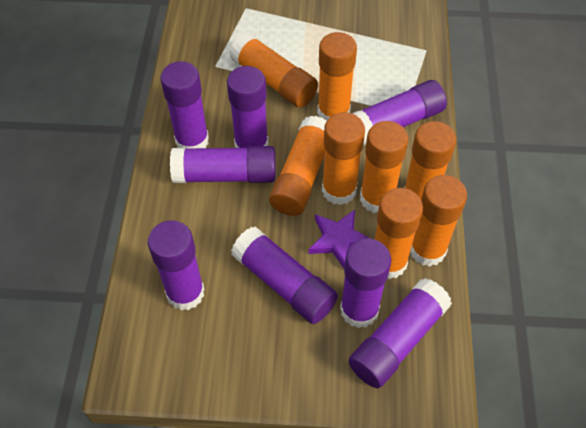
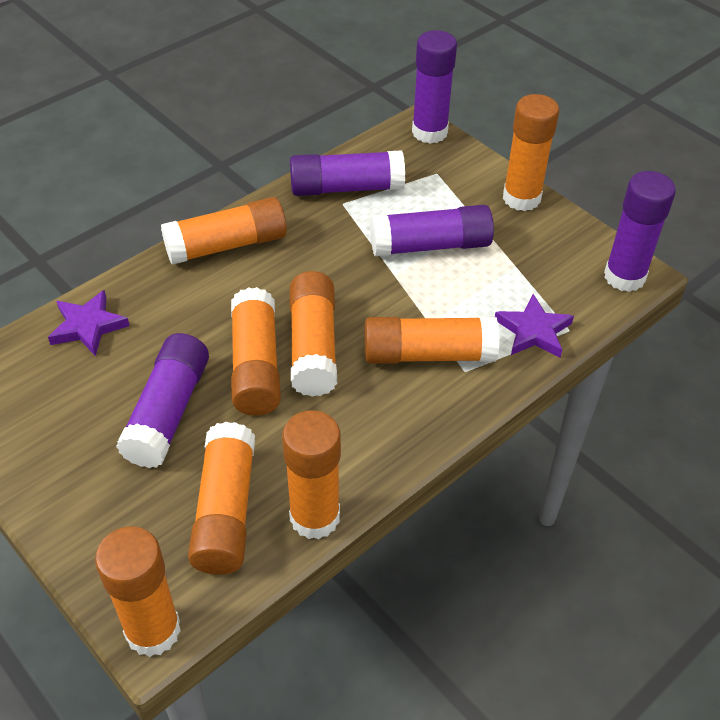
purple glue stick: [148,220,204,311] [160,61,209,148] [170,146,276,183] [227,66,268,148] [231,227,338,324] [340,239,391,328] [349,278,452,388] [352,80,447,146] = 8 -> [116,333,209,468] [290,150,405,196] [370,205,494,257] [412,30,457,144] [604,171,676,292] = 5
purple star: [308,210,371,268] = 1 -> [48,290,130,356] [495,294,574,357] = 2

